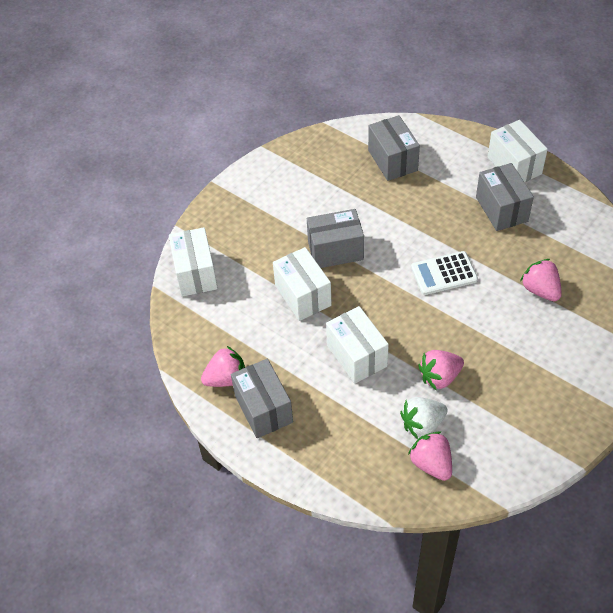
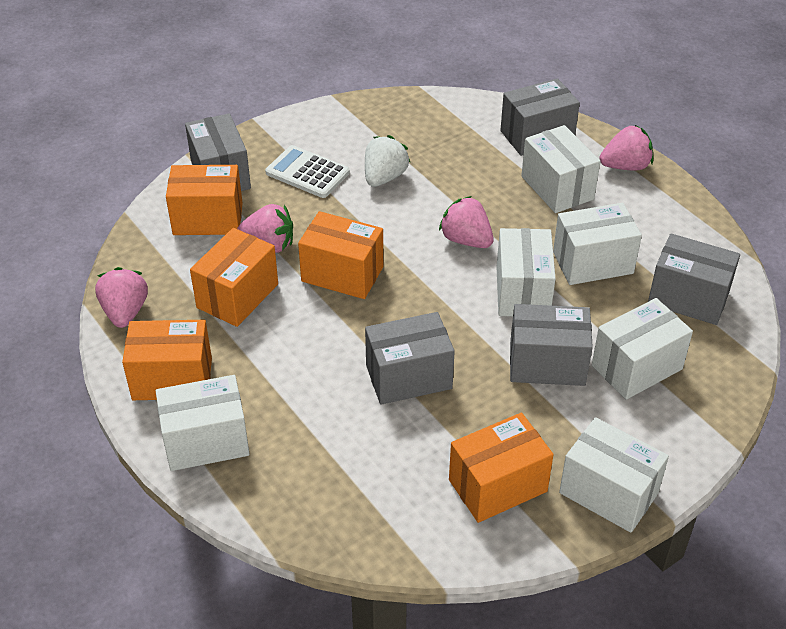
grey box: [231,359,293,438] [307,209,364,268] [368,115,420,181] [476,163,534,231] = 4 -> [185,113,251,191] [365,312,455,405] [501,78,580,156] [510,304,593,386] [648,233,740,325] = 5
orange box: none = 0 -> [122,320,212,400] [166,165,243,235] [190,228,278,327] [298,211,383,299] [449,413,554,523] = 5
white box: [169,227,218,297] [273,247,332,321] [326,306,389,384] [488,120,548,182] = 4 -> [156,375,249,471] [496,228,556,316] [521,125,600,213] [553,203,642,285] [559,417,669,533] [592,298,693,400] = 6

